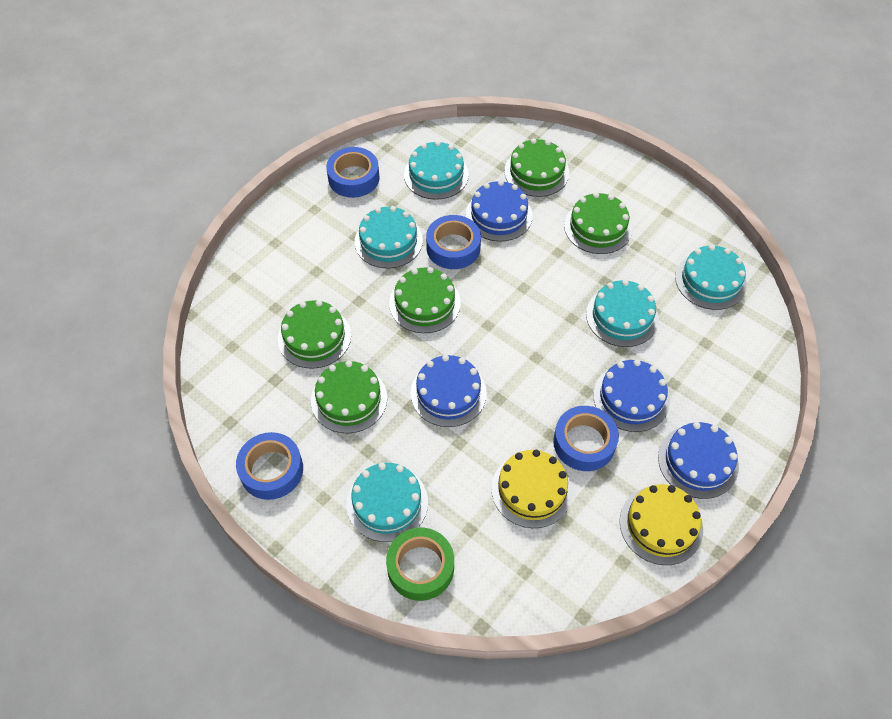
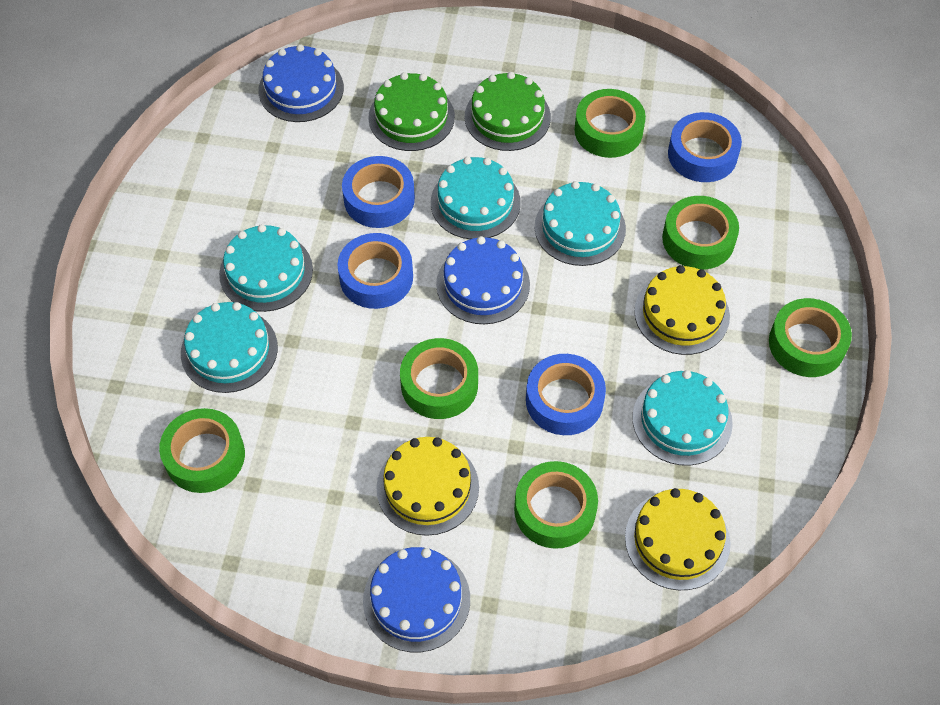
blue cake: [411,355,487,427] [466,180,533,242] [593,359,670,432] [658,422,739,499] = 4 -> [258,44,344,122] [363,547,470,652] [436,236,530,324] = 3
green cake: [278,300,351,369] [311,360,387,433] [389,267,461,333] [505,138,569,197] [564,192,632,254] = 5 -> [368,72,455,151] [465,72,551,151] = 2
green tape: [386,528,454,601] = 1 -> [159,408,245,493] [400,338,478,419] [514,461,598,549] [574,89,646,158] [662,196,739,270] [769,298,852,377] = 6
yellow cake: [491,450,573,528] [620,484,703,565] = 2 -> [376,437,479,536] [625,488,730,590] [634,265,730,355] = 3

